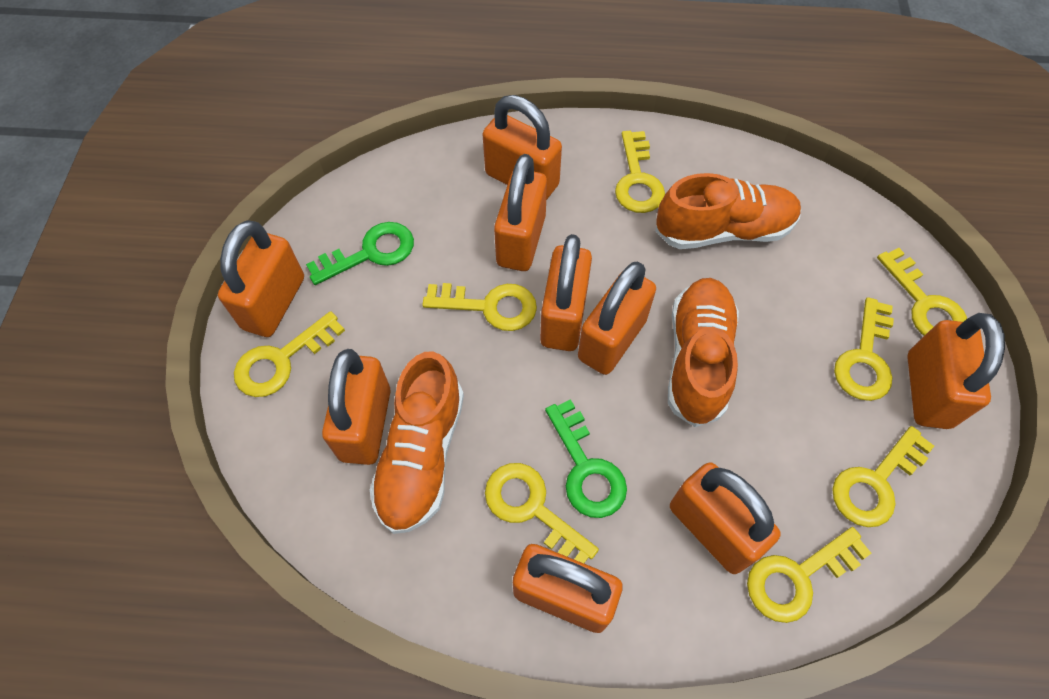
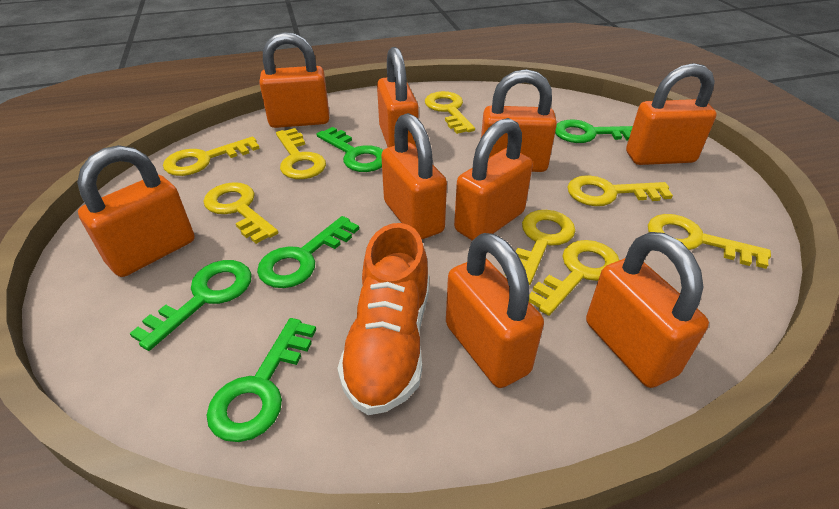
green key: [306,222,414,285] [545,399,627,518] = 2 -> [129,260,252,351] [206,318,316,442] [257,216,359,288] [316,127,383,172] [555,120,633,143] = 5
orange shoe: [370,351,464,534] [655,173,801,249] [668,278,739,427] = 3 -> [337,223,429,415] = 1

